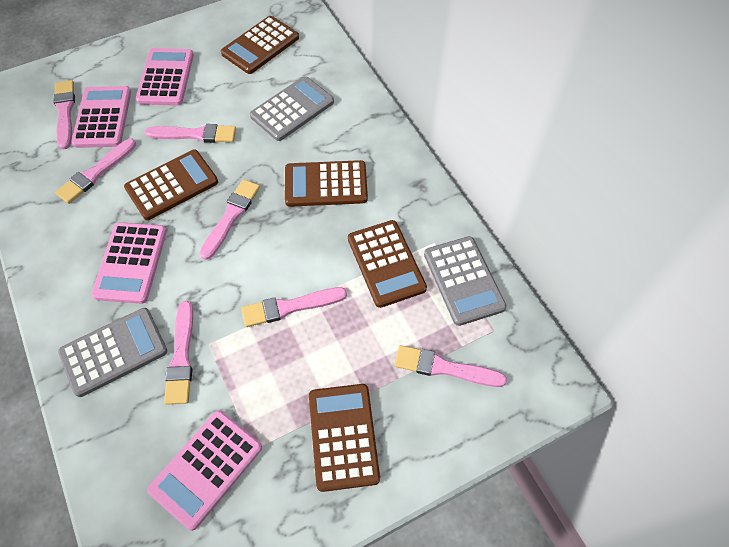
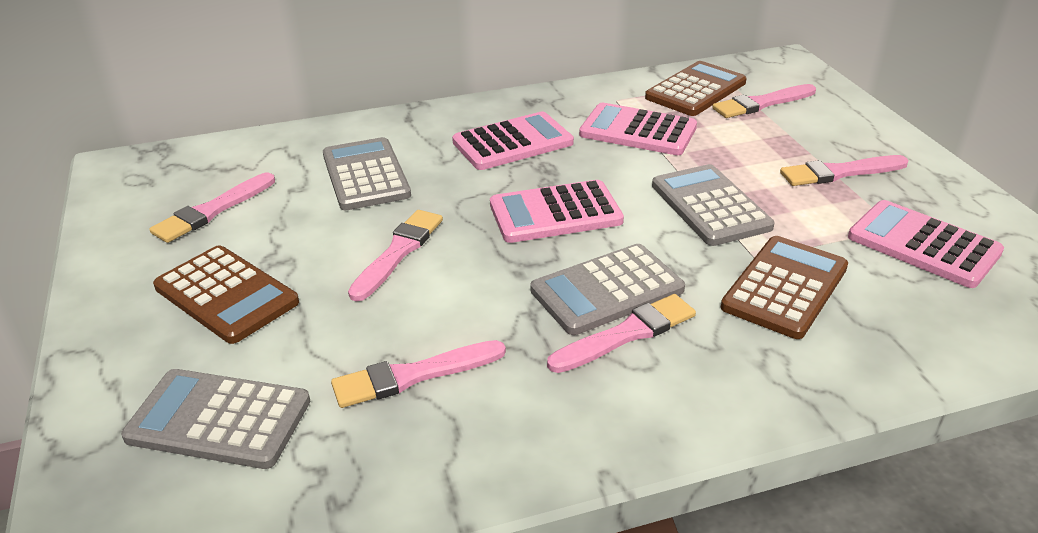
brown calculator: [124,150,218,220] [221,16,299,74] [285,160,368,207] [309,384,380,492] [348,220,427,308] = 5 -> [153,245,299,344] [645,61,747,116] [721,236,848,339] = 3
grey calculator: [58,308,167,397] [250,76,334,141] [424,236,506,326] = 3 -> [121,369,310,469] [323,137,411,210] [530,244,685,335] [652,164,775,246] = 4
pink brush: [53,80,75,149] [55,139,136,204] [145,124,236,143] [164,301,193,405] [200,179,260,260] [241,287,347,327] [395,345,507,387] = 7 -> [149,173,275,243] [331,340,506,408] [348,210,443,301] [547,294,696,373] [712,84,816,118] [780,155,909,186] = 6

